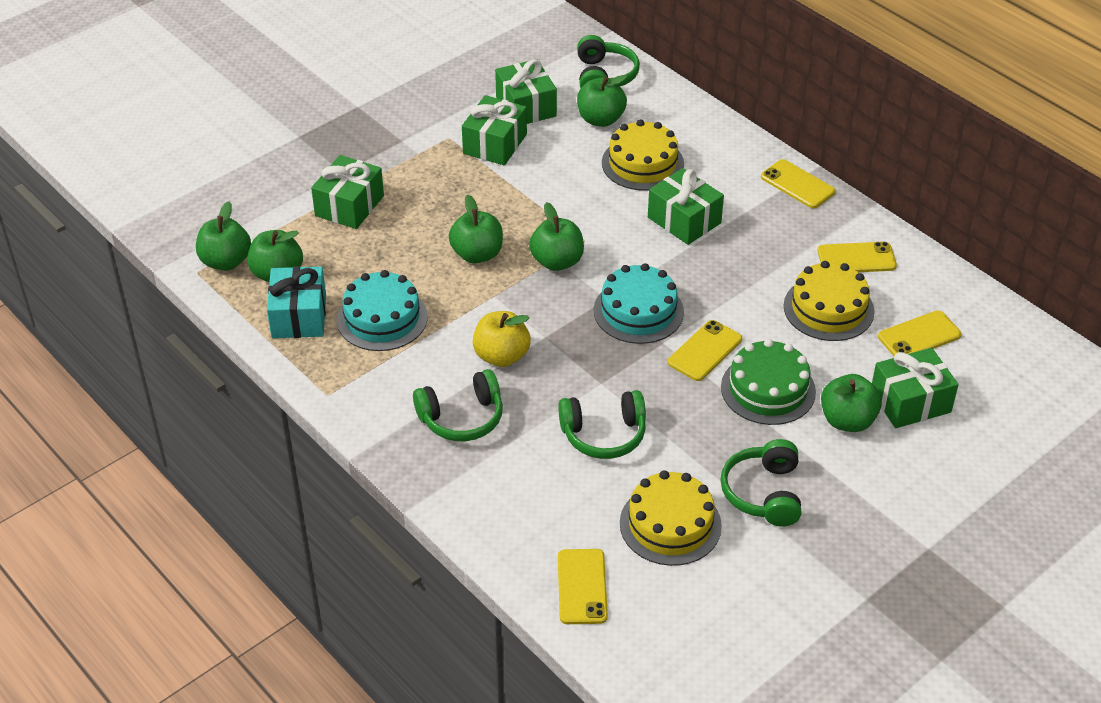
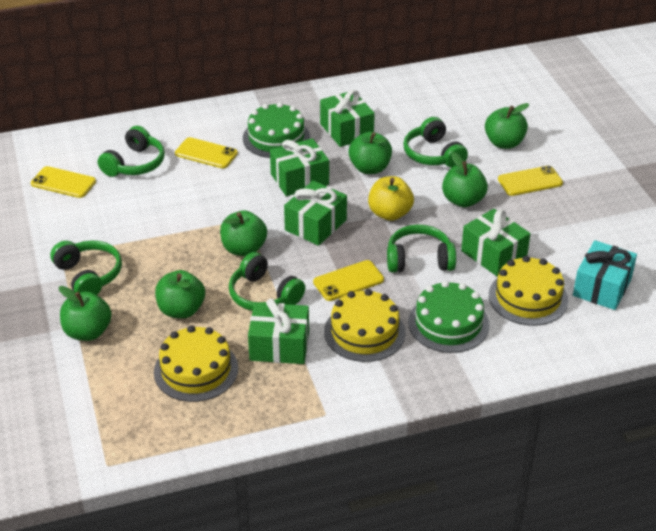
green cake: [721,339,816,425] = 1 -> [243,102,310,158] [408,281,489,353] = 2
green headphones: [413,369,503,441] [558,390,646,459] [577,35,640,88] [720,439,801,527] = 4 -> [50,241,122,295] [98,126,165,177] [229,252,305,311] [387,225,456,273] [403,117,468,168] = 5
turquoise cake: [337,270,428,351] [594,263,684,344] = 2 -> none = 0
yellow phone: [558,549,608,624] [668,320,742,381] [761,159,835,208] [818,242,897,272] [878,310,962,356] = 5 -> [31,166,96,198] [175,137,238,168] [313,260,384,301] [498,165,563,196] = 4

